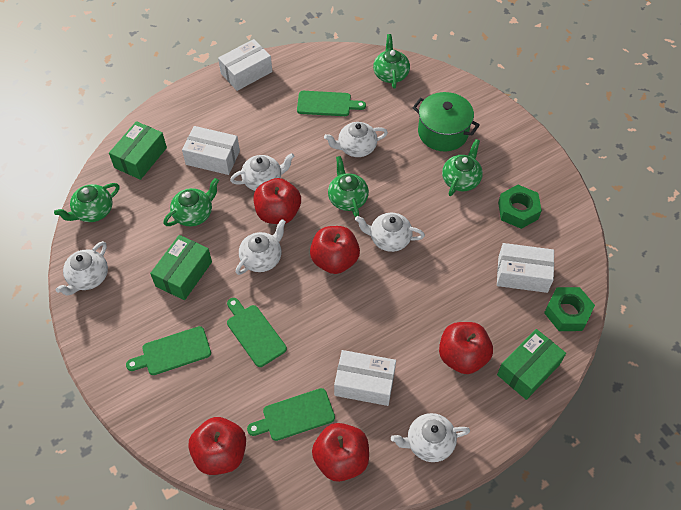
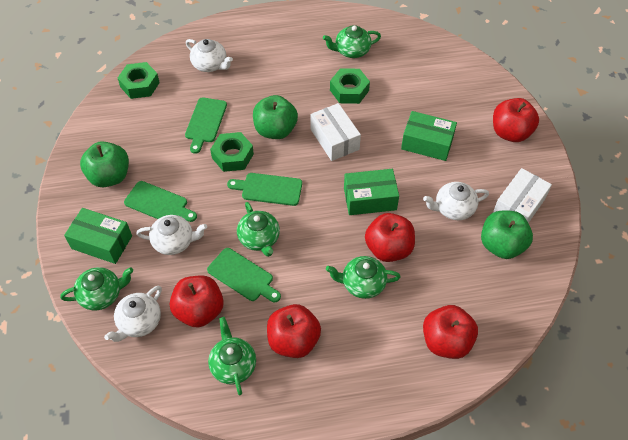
green apple: none = 0 -> [80,141,129,187] [253,95,298,139] [481,210,533,259] = 3
green nut: [498,185,542,229] [544,287,595,331] = 2 -> [118,62,160,99] [210,132,254,172] [330,68,370,104] = 3
green pot: [413,92,480,151] = 1 -> none = 0
white box: [182,126,240,175] [218,39,272,91] [334,350,396,406] [497,243,554,293] = 4 -> [310,103,361,161] [493,168,552,223] = 2
white teapot: [56,241,108,296] [230,153,295,191] [236,219,286,275] [324,122,388,157] [355,213,425,252] [391,413,470,462] = 6 -> [104,286,162,342] [136,215,207,255] [186,39,233,72] [423,182,489,220] = 4

